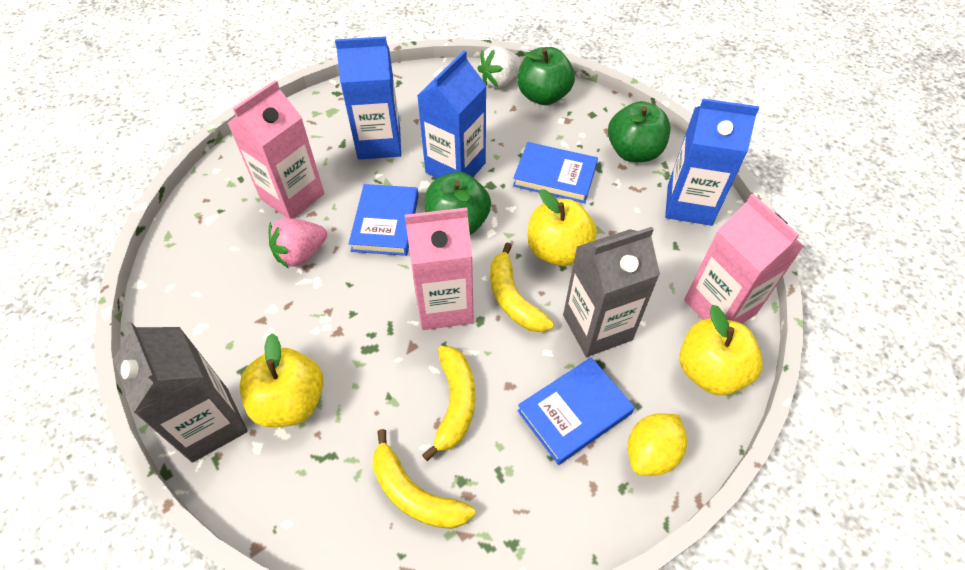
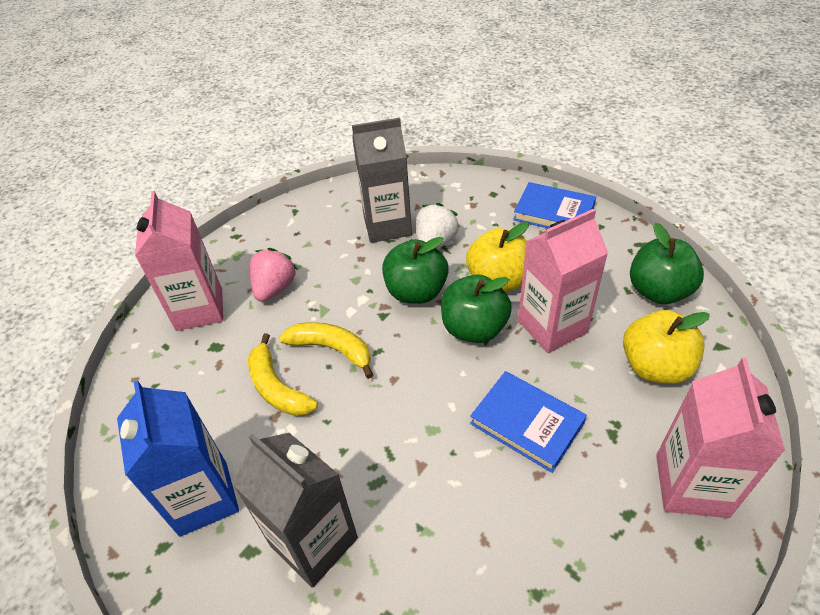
blue book: [349,184,419,256] [513,142,598,203] [517,357,635,465] = 3 -> [470,371,587,473] [513,182,596,229] = 2
blue carton: [335,36,401,160] [417,50,487,178] [665,98,759,226] = 3 -> [117,380,239,537] = 1
yellow apple: [239,333,324,427] [528,189,597,266] [679,305,763,395] = 3 -> [466,222,529,291] [623,310,710,384] = 2
yellow banana: [373,429,475,529] [422,346,475,461] [490,243,554,332] = 3 -> [248,333,318,416] [279,322,373,379] = 2
yellow lemon: [627,413,687,476] = 1 -> none = 0

